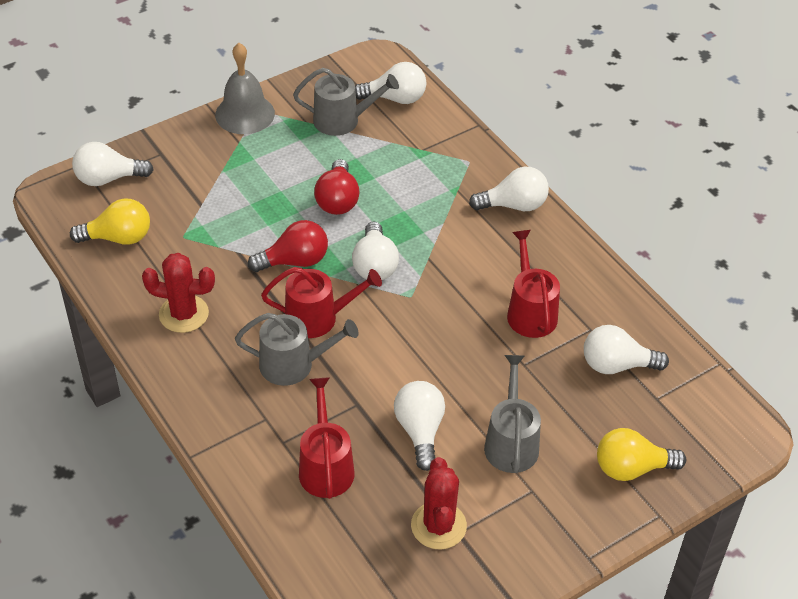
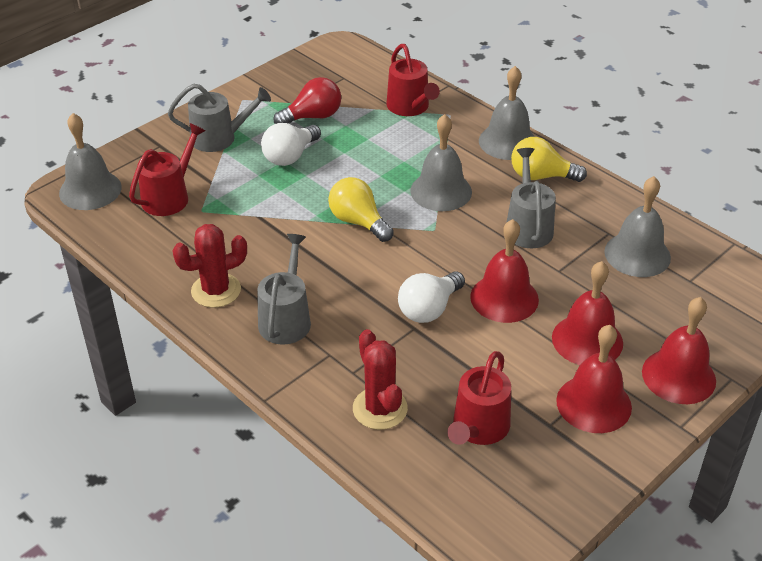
grey bell: [215,43,275,134] = 1 -> [59,113,122,210] [410,114,472,211] [479,66,535,160] [604,176,671,277] = 4
red bell: none = 0 -> [470,219,539,323] [552,261,623,365] [556,325,632,433] [642,297,716,404] = 4
red light bulb: [248,220,328,272] [314,159,360,215] = 2 -> [273,77,341,124] = 1
white light bulb: [72,142,154,186] [352,221,399,280] [355,62,426,104] [394,381,445,471] [469,167,549,211] [584,325,669,374] = 6 -> [261,123,321,166] [398,271,465,323] = 2

